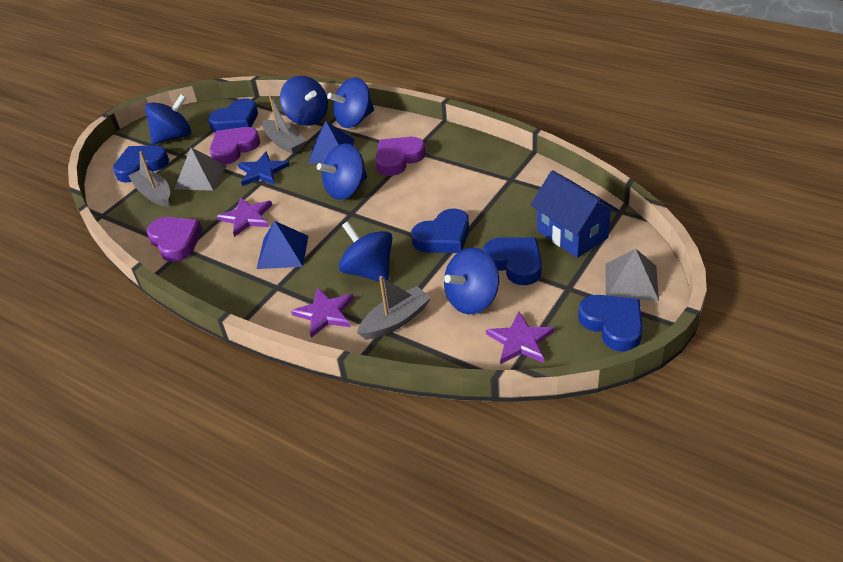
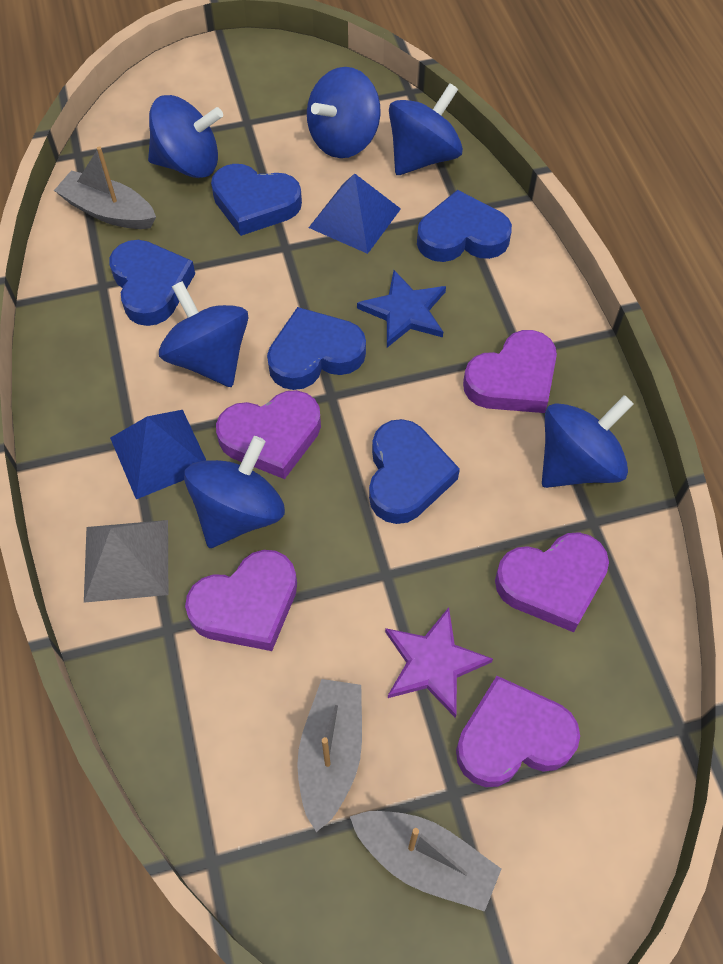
blue house: [531,170,618,258] = 1 -> none = 0
grey pyramid: [174,147,227,191] [605,249,659,301] = 2 -> [84,520,168,603] = 1
purple heart: [147,217,202,262] [210,127,260,165] [375,137,426,176] = 3 -> [185,550,297,651] [216,390,321,479] [456,676,580,787] [463,330,557,413] [495,532,609,632] = 5
purple star: [217,197,272,237] [291,288,354,338] [486,312,554,364] = 3 -> [385,608,493,718] = 1

